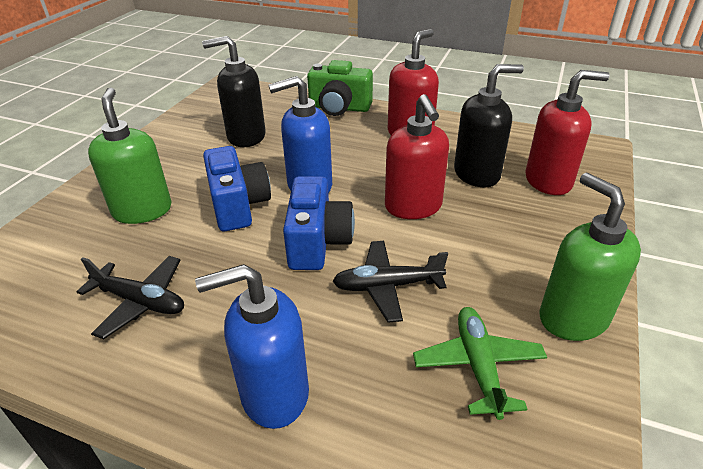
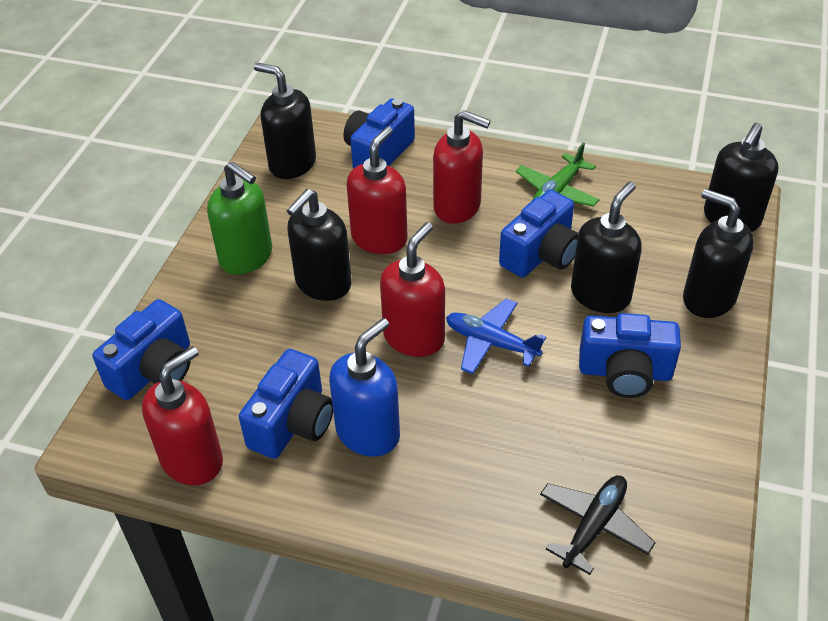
black plane: [76,256,184,339] [332,241,448,323] = 2 -> [540,475,656,575] = 1
black soap dispenser: [202,36,266,147] [454,64,524,187] = 2 -> [254,63,316,179] [286,189,352,301] [571,181,642,313] [683,189,754,318] [704,123,779,232] = 5
blue camera: [203,146,271,231] [283,176,355,270] = 2 -> [92,299,191,400] [239,349,333,459] [343,99,415,169] [499,190,578,278] [579,313,681,398] = 5
blue plane: none = 0 -> [446,299,546,374] = 1
blue soap dispenser: [195,264,309,429] [268,76,332,193] = 2 -> [329,318,400,457] = 1
green camera: [307,60,373,116] = 1 -> none = 0
green soap dispenser: [88,87,172,224] [539,173,641,341] = 2 -> [207,161,272,275] = 1
red soap dispenser: [385,94,449,219] [388,29,439,135] [525,70,609,195] = 3 -> [142,346,223,485] [347,126,408,254] [380,222,445,357] [433,110,490,224] = 4

